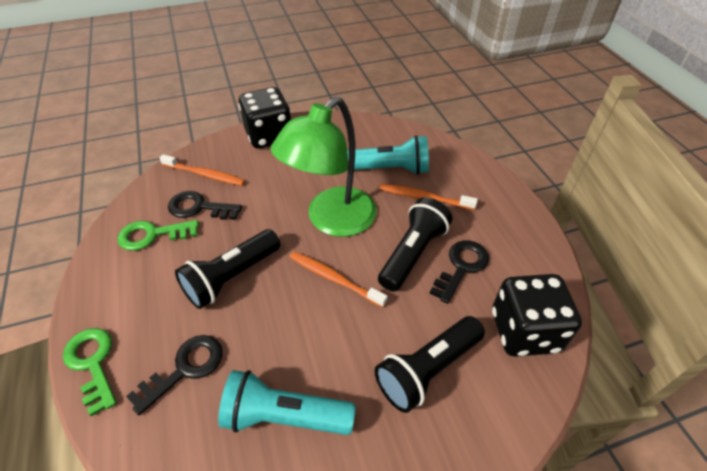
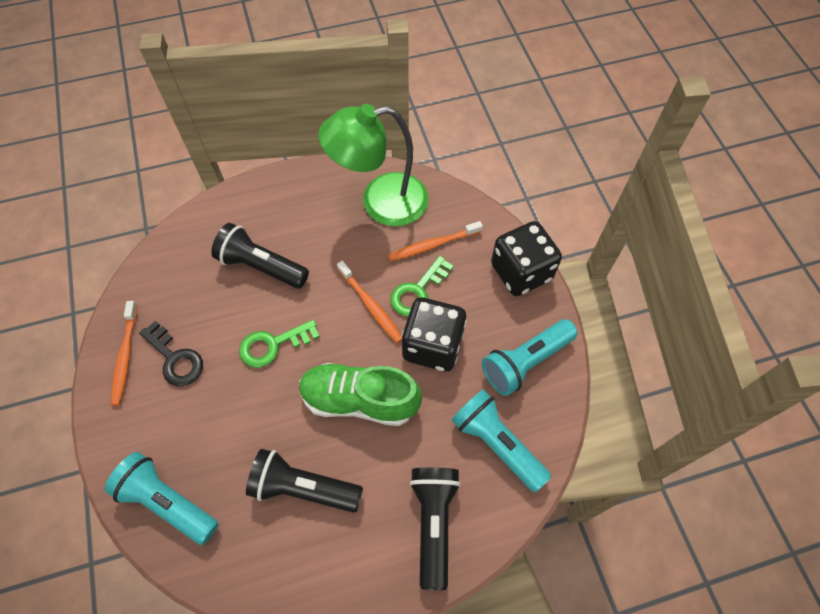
black key: [126,335,223,415] [168,191,242,220] [430,240,489,304] = 3 -> [139,321,203,386] = 1
green shoe: none = 0 -> [299,363,422,426] = 1
turquoise flashlight: [218,370,356,435] [347,135,429,175] = 2 -> [105,452,219,545] [451,389,551,492] [482,319,578,396] = 3

